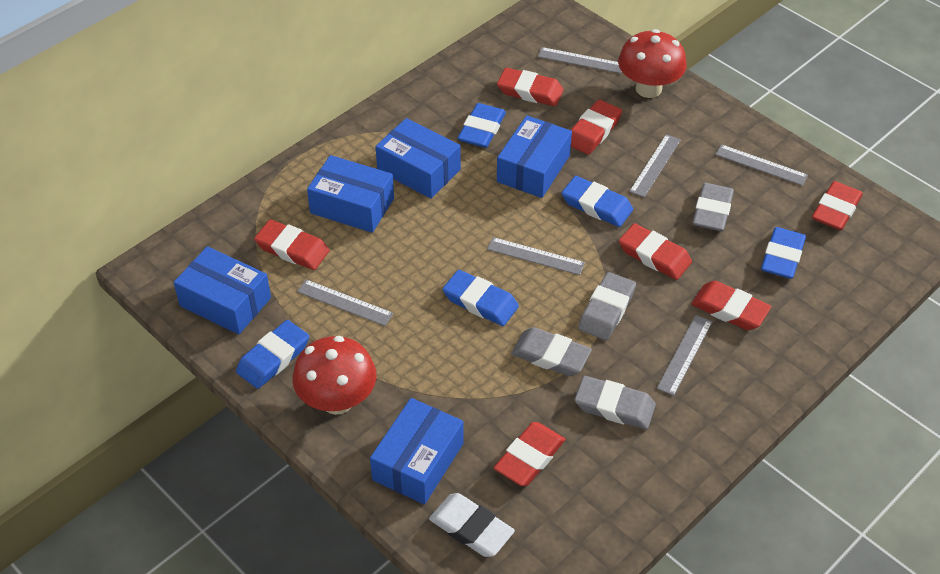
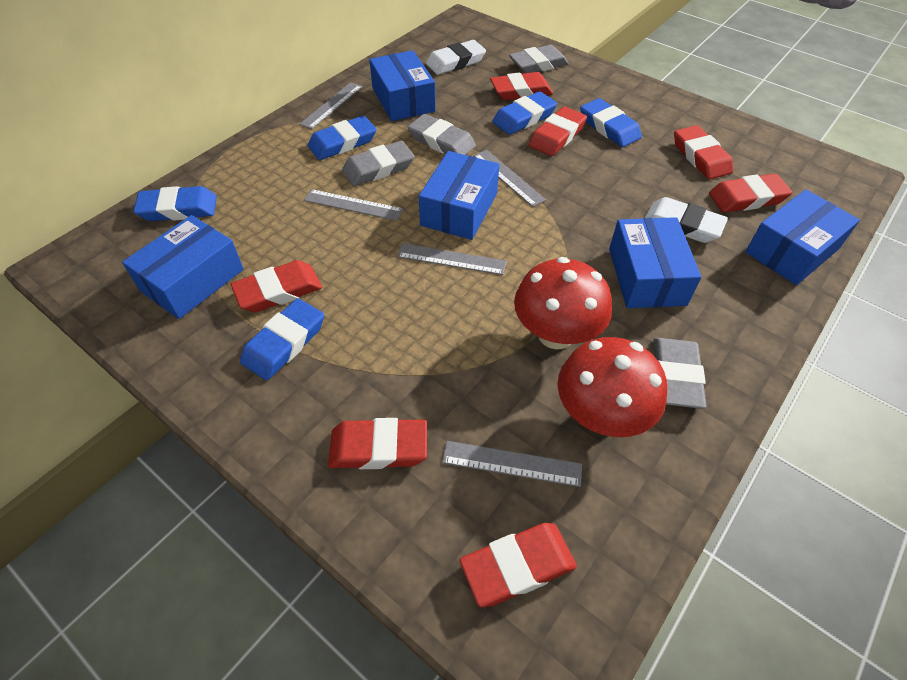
grey ruler: [297,280,393,326] [487,237,585,275] [538,47,622,74] [629,134,681,198] [657,315,712,396] [715,144,808,186] = 6 -> [299,82,362,129] [304,189,403,221] [397,243,506,275] [442,441,582,487] [474,150,546,207] = 5
white eraser: [429,493,515,557] = 1 -> [426,40,486,75] [645,197,728,243] = 2

